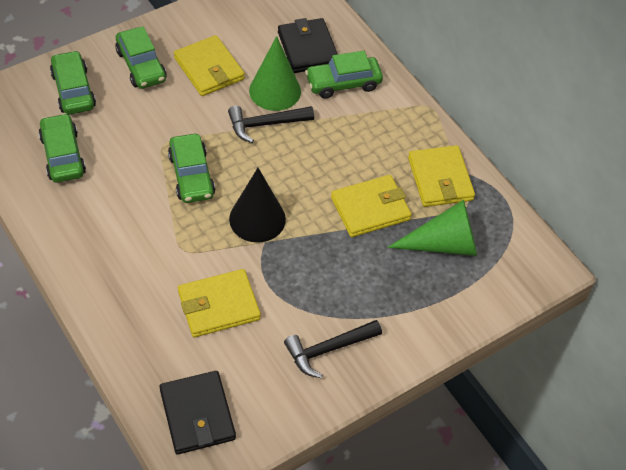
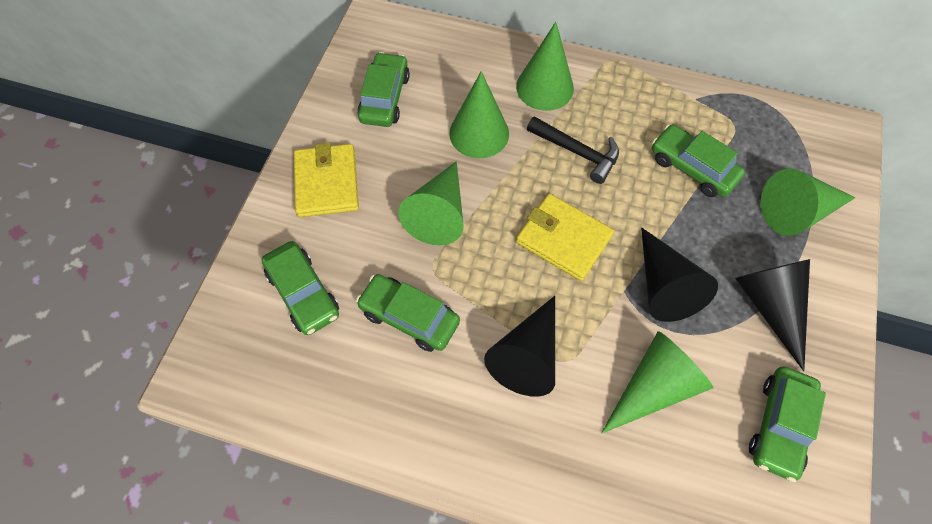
black cone: [229,168,286,243] = 1 -> [484,296,555,397] [641,227,718,322] [735,259,810,371] = 3
black hammer: [228,106,314,143] [284,320,382,378] = 2 -> [527,116,619,184] = 1
black wallet: [160,371,236,454] [278,18,338,73] = 2 -> none = 0
green cone: [249,36,301,111] [387,200,477,256] = 2 -> [398,161,464,245] [449,71,509,158] [516,22,574,111] [601,331,713,433] [761,169,855,236] = 5
yellow wallet: [174,35,245,96] [178,269,261,337] [331,175,412,237] [408,145,475,207] = 4 -> [294,143,359,217] [516,194,614,281] = 2

